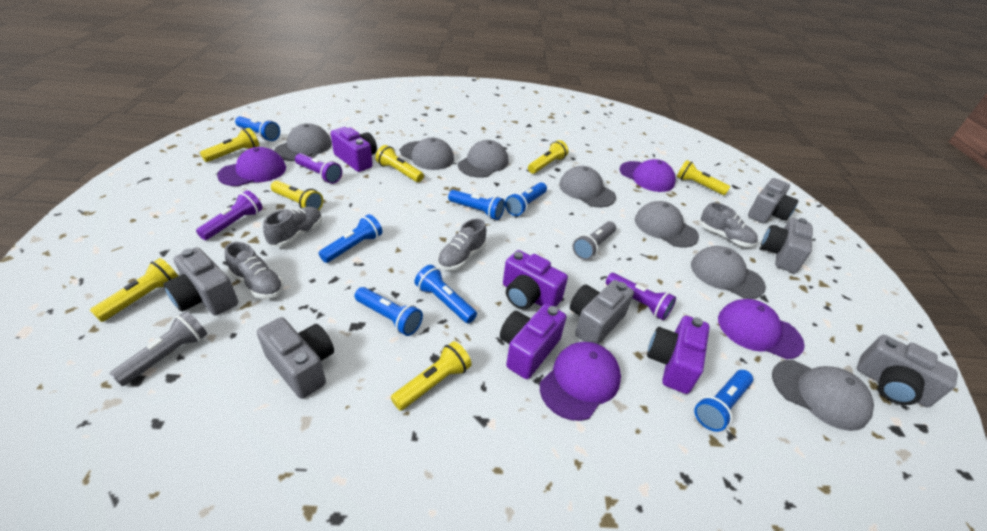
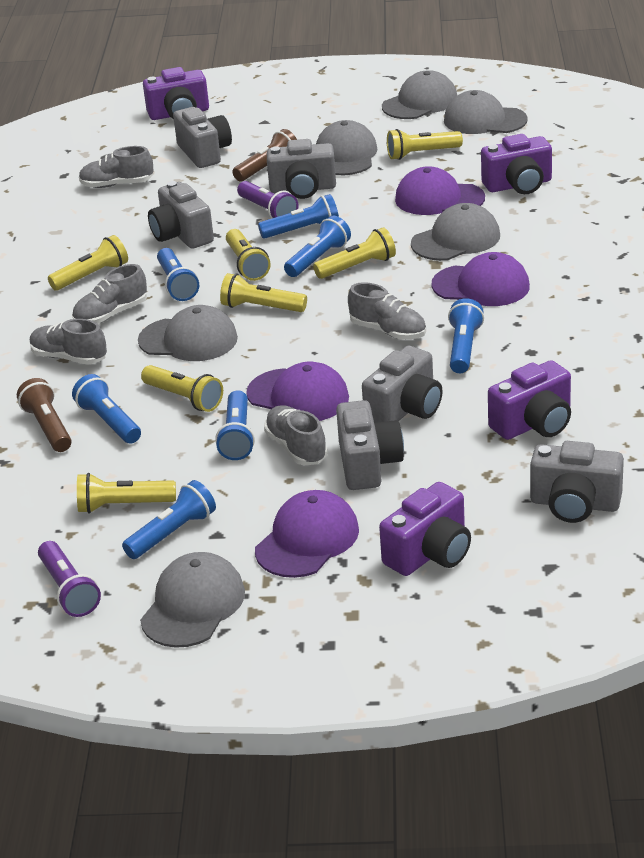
brown flashlight: none = 0 -> [17,378,72,452] [232,129,297,181] = 2
grey cap: [274,123,332,161] [400,137,454,170] [458,140,509,178] [559,166,616,207] [635,201,699,247] [691,246,766,299] [772,360,874,431] = 7 -> [138,305,238,361] [140,552,245,648] [316,120,378,175] [382,70,457,119] [411,203,500,261] [444,90,528,134] = 6
grey flashlight: [110,311,207,386] [573,221,616,260] = 2 -> none = 0
grey shoe: [225,242,284,299] [263,207,322,247] [438,219,486,270] [701,202,758,247] = 4 -> [30,319,107,365] [72,264,147,324] [79,146,154,188] [264,405,328,465] [348,282,426,340] = 5
purple flashlight: [196,190,262,240] [295,153,342,184] [606,273,676,320] = 3 -> [38,541,101,617] [237,181,298,219] = 2

